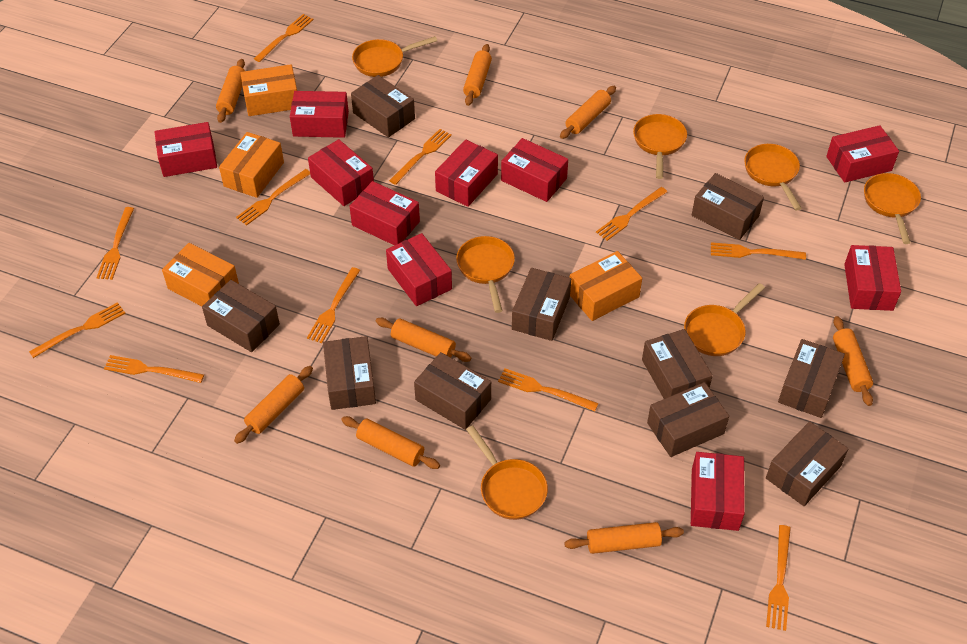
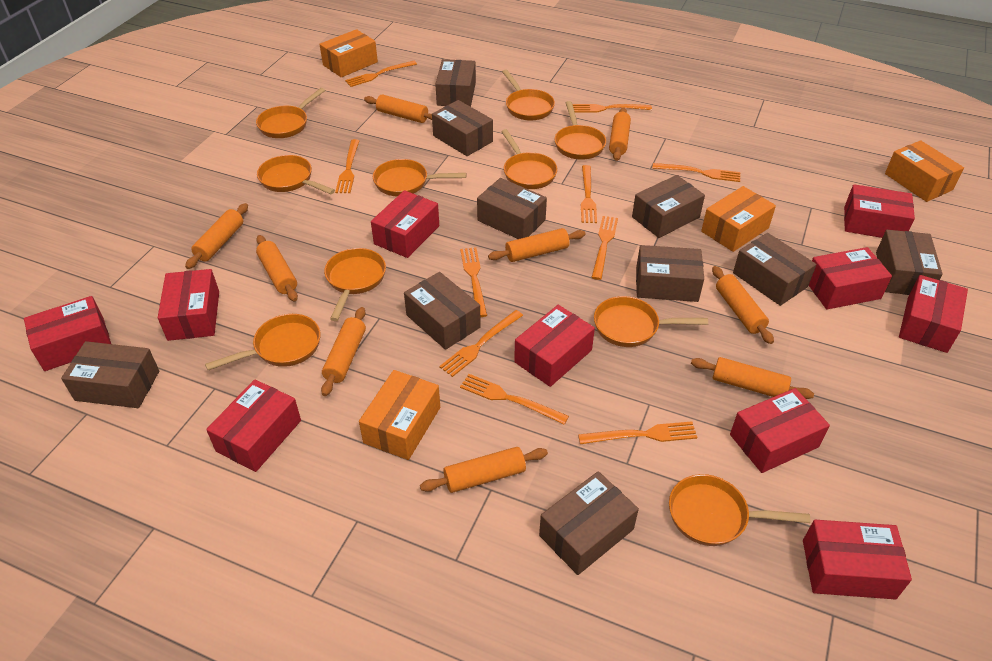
orange fork: [29,302,126,358] [96,207,134,280] [104,355,204,383] [236,169,310,226] [254,14,314,62] [307,267,360,343] [389,129,452,185] [498,368,598,411] [596,187,667,241] [711,242,806,260] [766,525,791,631] = 11 -> [335,139,359,193] [345,61,417,87] [439,310,523,377] [460,247,487,317] [460,374,569,425] [573,104,652,113] [578,421,697,444] [581,165,597,223] [591,216,618,280] [652,163,740,182] = 10
orange pan: [352,36,437,77] [456,236,515,313] [466,425,548,520] [633,114,687,179] [684,283,765,356] [744,144,802,210] [864,173,921,244] = 7 -> [205,314,321,370] [256,88,325,138] [257,155,335,194] [324,248,386,321] [373,159,467,196] [501,129,557,189] [502,70,555,120] [555,101,606,160] [594,296,708,347] [669,474,810,546] = 10
orange rolling pin: [216,59,245,123] [234,366,313,444] [341,416,440,469] [376,318,471,362] [463,44,492,106] [560,86,616,139] [564,522,684,554] [833,316,873,406] = 8 -> [185,203,248,269] [256,235,298,302] [321,307,366,396] [364,94,432,123] [420,447,548,493] [488,228,586,262] [609,108,631,161] [691,357,814,399] [712,266,774,344] = 9

